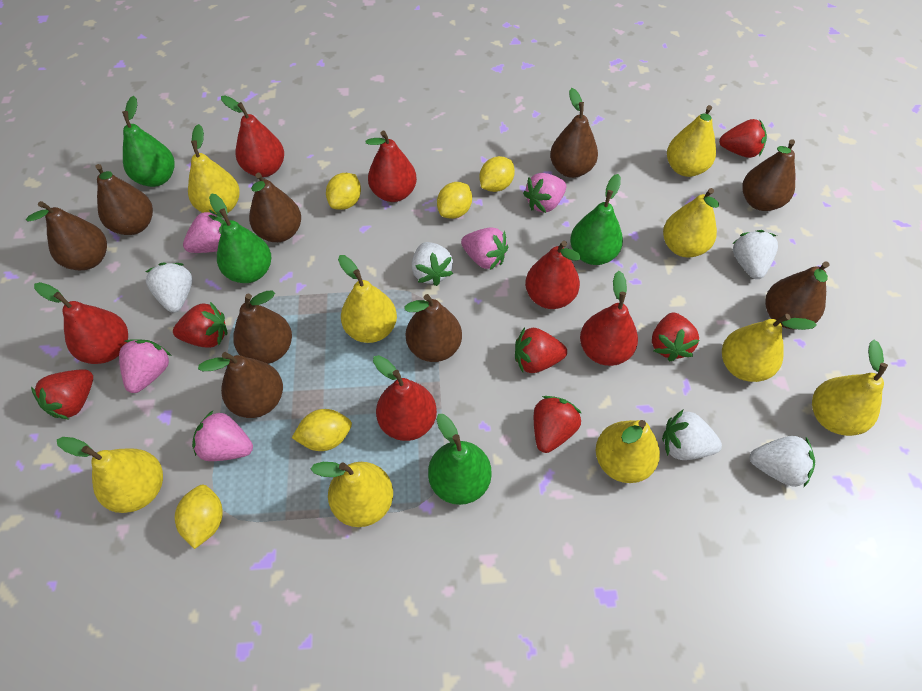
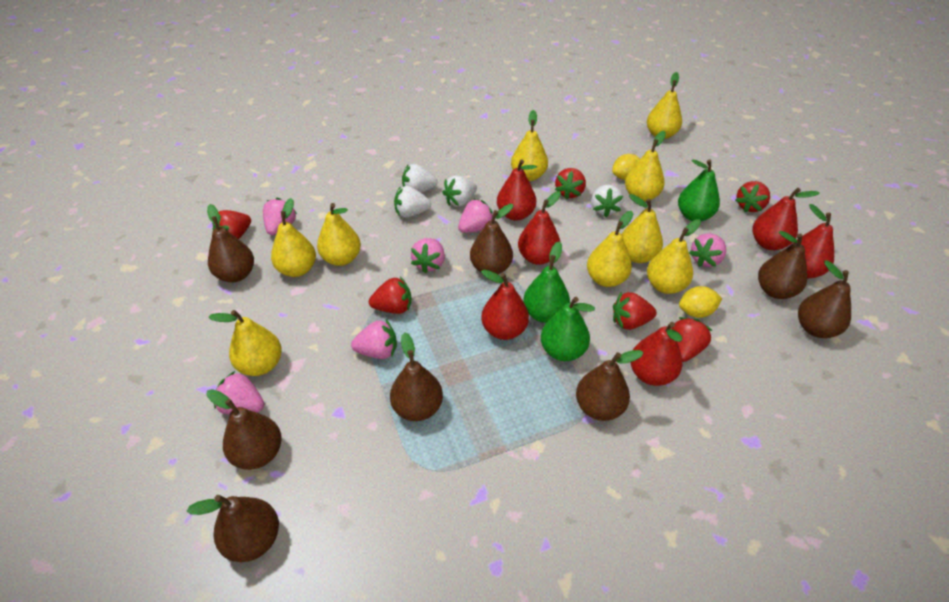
brown pear: [26,201,107,270] [95,164,153,235] [198,352,283,418] [233,290,292,364] [249,173,301,242] [405,294,462,362] [550,88,598,178] [742,139,795,211] [765,261,829,329] = 9 -> [187,495,279,562] [206,389,282,470] [207,204,254,282] [390,332,443,421] [470,204,513,274] [576,350,644,421] [758,231,807,299] [798,260,851,338] = 8
green pear: [122,96,175,187] [209,193,271,283] [428,414,491,505] [570,174,623,265] = 4 -> [523,241,570,323] [541,297,595,361] [678,159,720,221] = 3
pink strawberry: [119,339,171,393] [183,209,225,253] [192,411,253,461] [461,228,508,270] [523,173,566,213] = 5 -> [214,371,264,414] [263,198,297,235] [351,320,397,359] [411,238,445,273] [458,199,493,233] [689,234,726,267] = 6
white strawberry: [145,263,193,313] [412,242,453,286] [662,410,722,460] [732,230,778,279] [749,436,815,487] = 5 -> [394,186,431,218] [402,164,438,193] [442,176,477,207] [591,185,623,217] = 4
yellow lemon: [175,485,223,549] [292,409,352,451] [326,173,361,210] [437,182,472,219] [479,156,515,192] = 5 -> [612,154,640,180] [679,286,722,318] = 2

